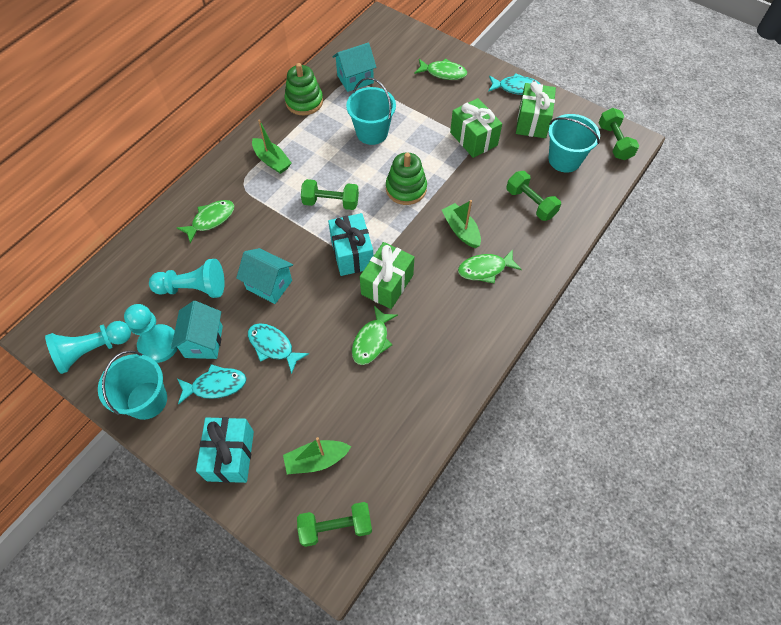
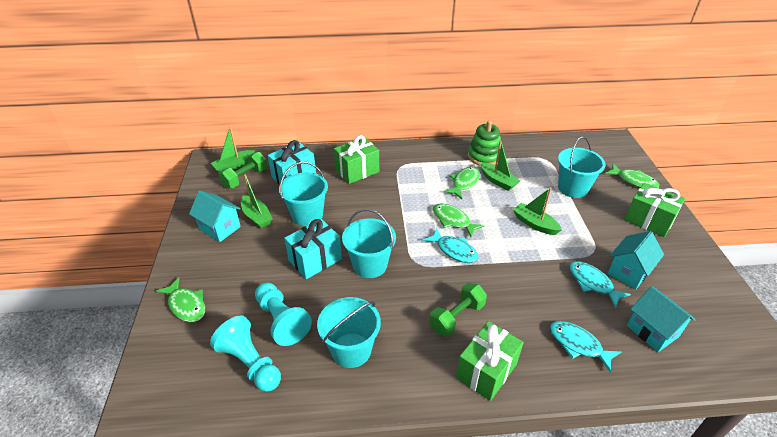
green boat: [252,120,292,174] [283,437,351,474] [442,200,481,248] = 3 -> [211,127,255,172] [241,175,273,228] [480,141,520,191] [513,187,562,235] = 4
green dumbbell: [297,502,372,547] [301,179,359,210] [506,171,561,221] [599,108,639,160] = 4 -> [218,152,267,189] [429,283,487,337] = 2
green stacking toy: [284,63,323,115] [386,152,427,205] = 2 -> [468,120,501,166] = 1
turquoise bucket: [98,350,167,420] [346,77,396,145] [548,114,600,173] = 3 -> [279,162,328,226] [317,297,381,368] [342,209,396,278] [558,137,606,198] = 4
turquoise pawn: [45,321,131,374] [124,304,178,363] [149,259,224,298] = 3 -> [210,315,281,392] [255,283,312,346] = 2

